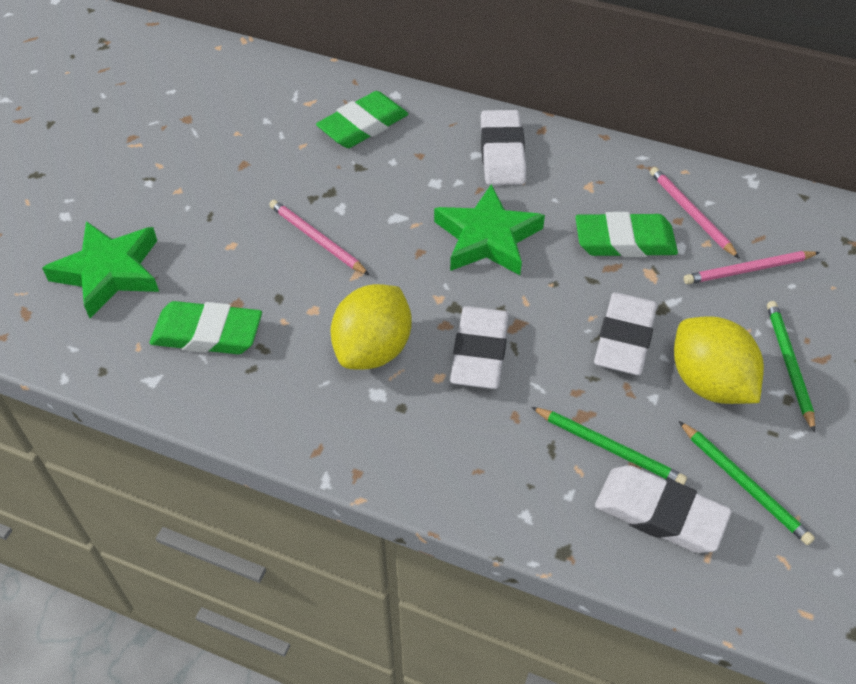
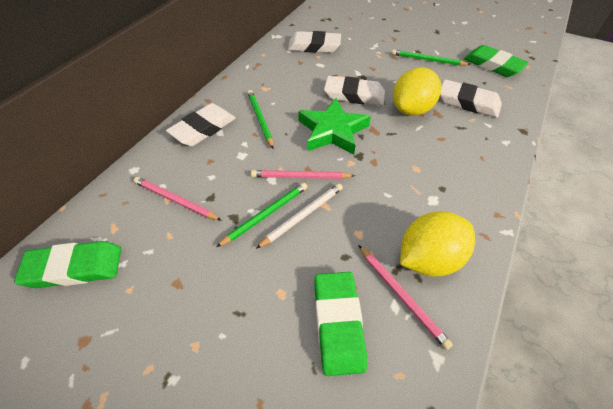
green star: [42,221,159,318] [434,184,545,275] = 2 -> [298,98,371,155] = 1
white pencil: none = 0 -> [256,183,343,249] = 1

